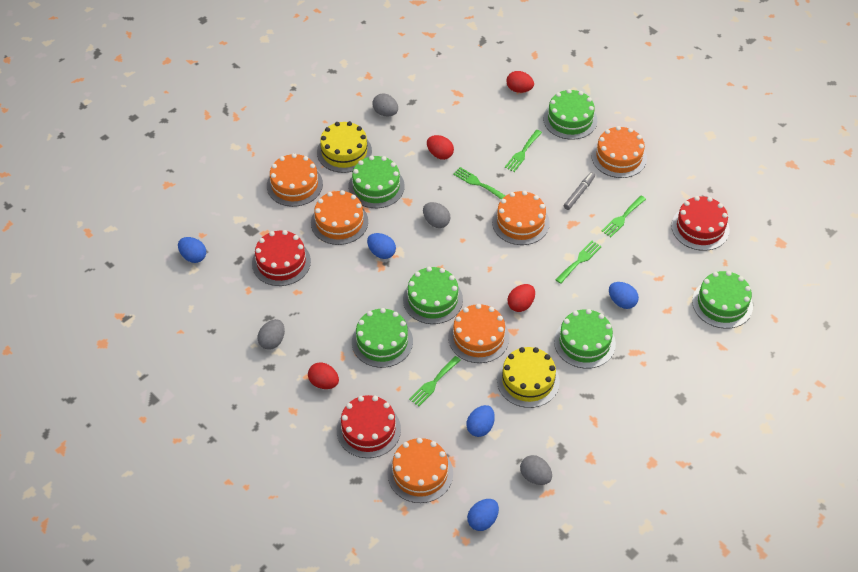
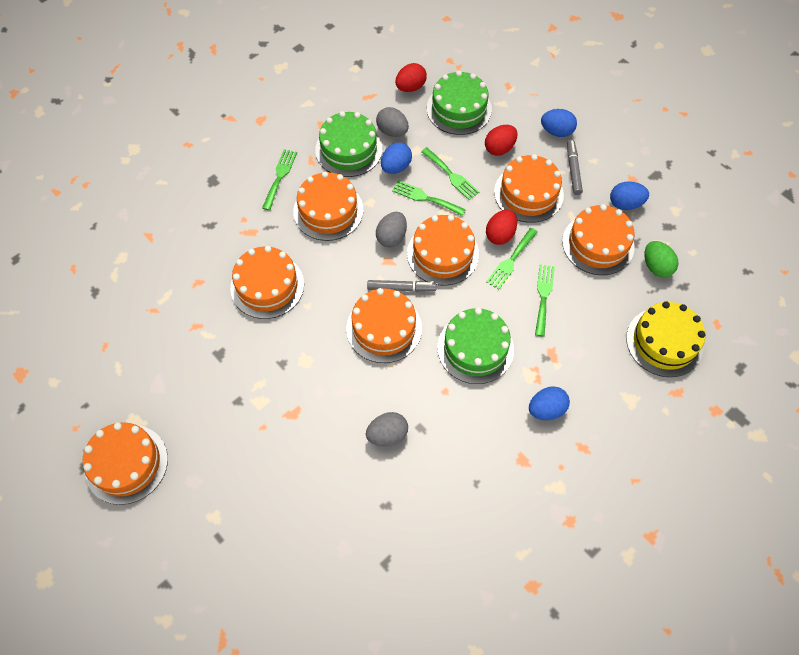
blue egg: [178,237,206,263] [367,233,396,259] [466,405,495,437] [467,499,499,531] [609,282,639,309] = 5 -> [381,142,412,174] [529,386,570,420] [541,109,577,137] [610,181,649,210] = 4
green cake: [348,155,405,208] [352,308,413,368] [403,267,463,324] [543,89,597,140] [554,309,616,369] [692,271,753,329] = 6 -> [315,111,383,177] [427,71,492,135] [437,308,514,384] = 3
green egg: none = 0 -> [644,241,678,278] = 1
grey egg: [257,319,285,350] [372,93,398,116] [423,202,450,228] [520,455,552,485] = 4 -> [366,412,408,446] [376,107,409,137] [376,212,407,247] = 3
grey marker: [564,172,595,210] = 1 -> [367,280,437,292] [567,139,583,195] = 2
orange cake: [267,153,323,207] [311,190,368,245] [387,438,453,503] [448,304,510,363] [492,191,550,245] [592,126,647,178] = 6 -> [82,422,168,505] [230,246,304,319] [293,171,364,241] [346,288,422,363] [407,215,479,286] [494,154,564,223] [562,204,635,275] = 7
red cake: [252,230,311,286] [337,395,401,458] [671,196,730,251] = 3 -> none = 0
red egg: [308,362,339,389] [427,135,454,160] [506,71,534,93] [507,284,535,312] = 4 -> [395,63,427,92] [485,125,518,156] [486,210,517,245] = 3
yellow cake: [317,121,372,173] [497,347,560,408] = 2 -> [626,301,706,377] = 1

